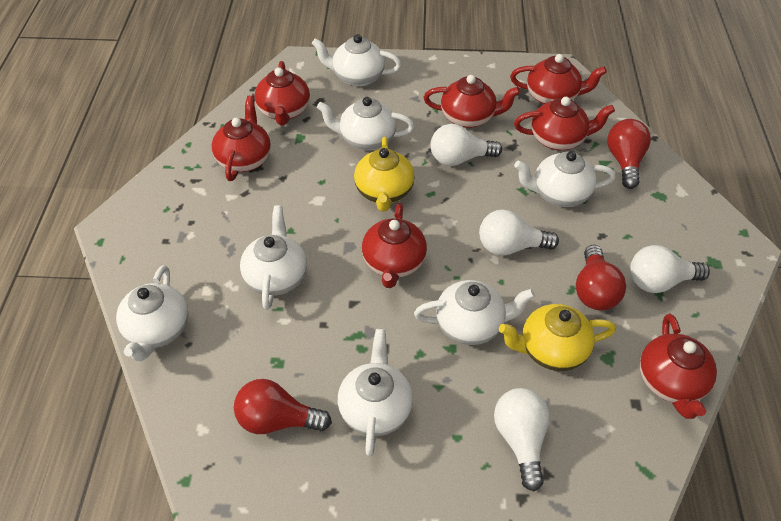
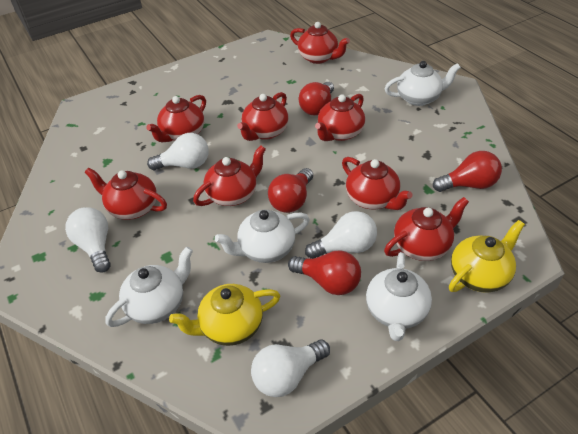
red light bulb: [234,379,332,434] [576,245,626,311] [607,119,651,189] = 3 -> [268,168,313,213] [288,250,361,295] [299,82,334,115] [433,151,502,192] = 4
red teapot: [212,96,271,181] [255,61,310,125] [362,203,427,288] [424,75,520,128] [510,54,607,104] [514,97,615,150] [640,314,717,419] = 7 -> [84,168,167,220] [146,95,206,142] [193,145,266,206] [237,92,288,141] [290,22,350,64] [315,94,365,141] [342,157,413,210] [384,197,469,261] = 8
white teapot: [116,265,189,361] [240,205,307,310] [312,34,401,87] [317,97,415,150] [338,329,413,456] [414,280,535,345] [514,151,616,207] = 7 -> [105,247,193,327] [215,210,310,263] [366,252,432,341] [384,61,461,106] = 4

